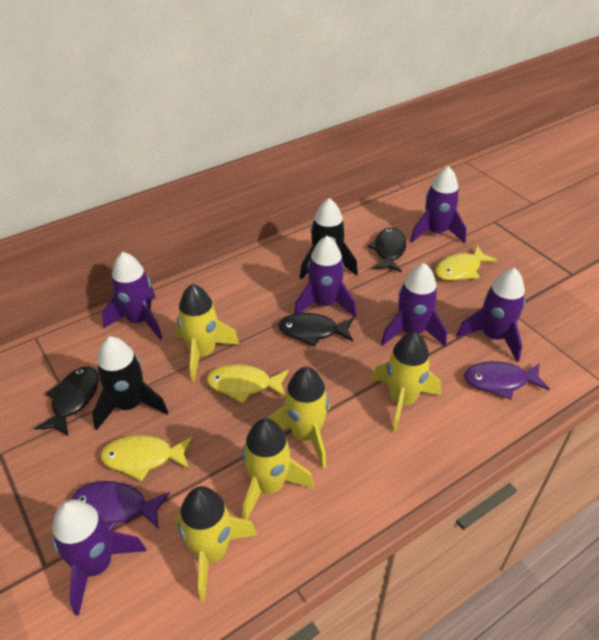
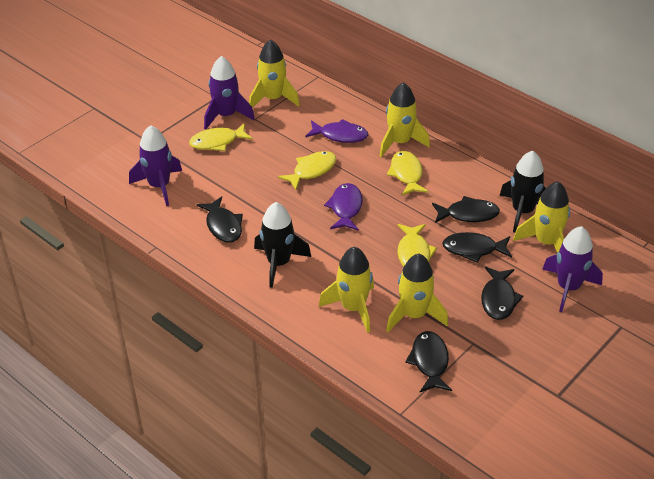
black fish: [35,367,99,436] [278,313,353,347] [367,228,406,273] = 3 -> [196,196,243,243] [405,331,452,392] [432,196,500,223] [442,232,512,263] [481,266,523,320] = 5
purple rocket: [52,499,146,616] [102,252,162,340] [294,236,356,317] [381,263,447,347] [410,166,467,243] [457,268,525,362] = 6 -> [129,125,182,206] [204,56,255,130] [542,226,603,312] = 3
yellow fish: [100,435,192,482] [206,364,289,404] [435,245,497,281] = 3 -> [189,123,253,151] [278,151,336,190] [387,151,429,196] [398,224,437,267] = 4

